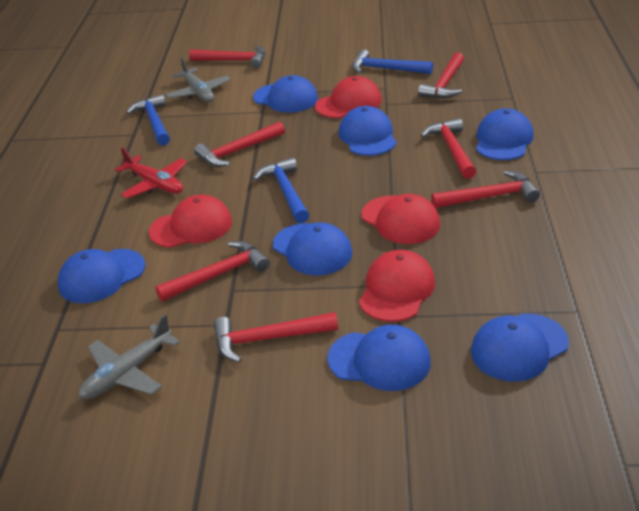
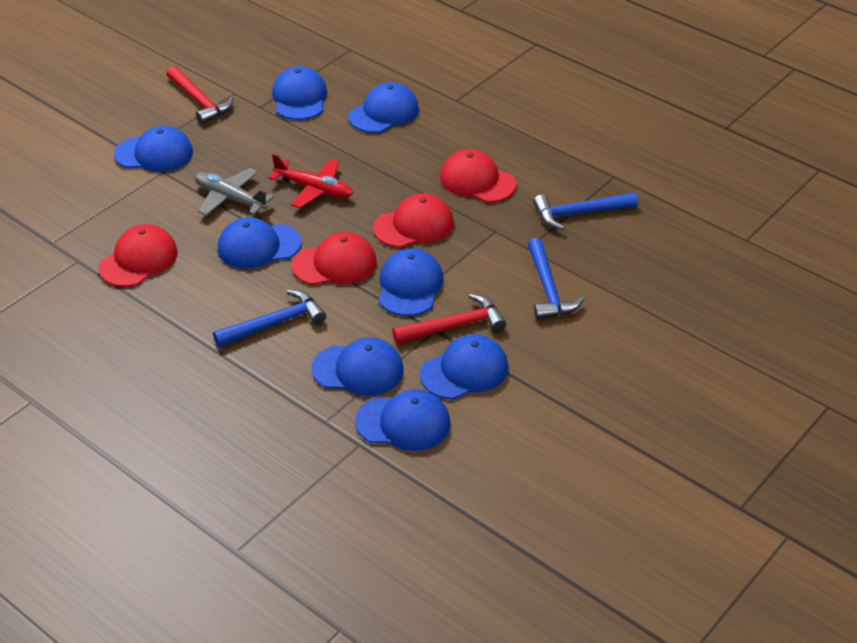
blue cap: [58,249,145,303] [253,75,318,113] [273,223,353,276] [327,325,431,391] [339,106,397,156] [471,314,569,382] [476,108,534,160] = 7 -> [114,126,193,172] [218,217,301,269] [272,66,327,120] [312,337,403,396] [348,82,419,133] [355,389,450,451] [378,248,443,316] [420,334,509,399] = 8
grey plane: [79,314,180,399] [165,58,231,102] = 2 -> [195,168,274,215] = 1
red hammer: [155,241,270,301] [189,46,265,68] [194,121,285,167] [214,312,338,363] [418,52,464,99] [420,118,476,179] [431,170,540,208] = 7 -> [166,66,233,124] [392,294,506,344] = 2

